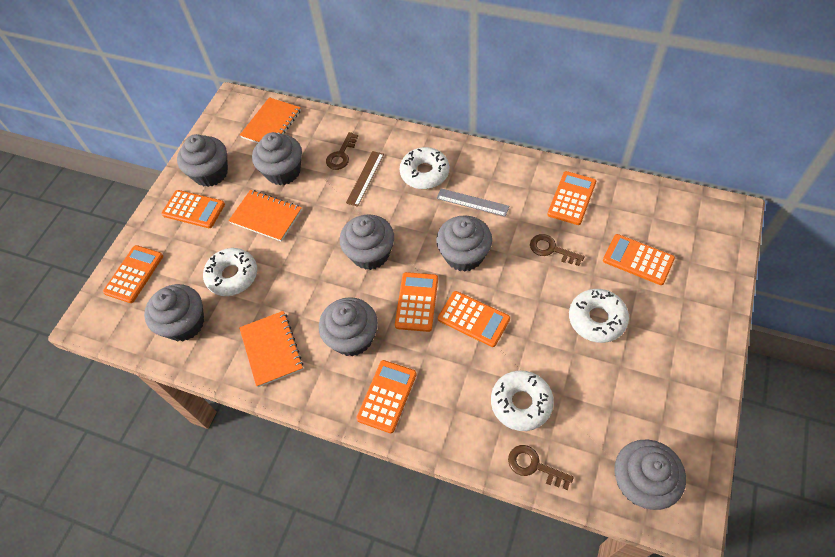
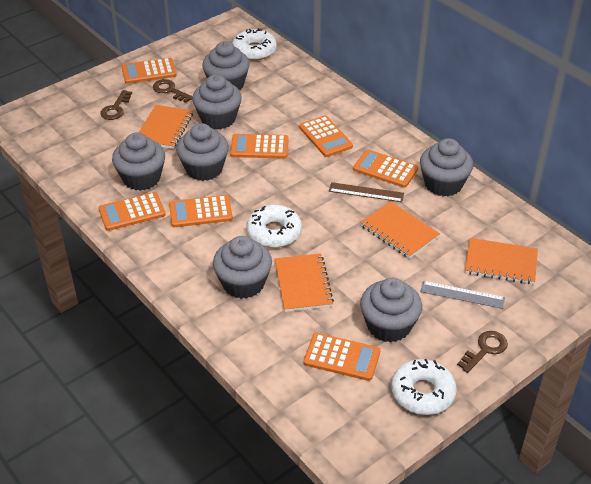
orange notebook: [228,190,302,242] [239,311,303,387] [240,97,301,143] = 3 -> [139,105,193,149] [275,253,334,312] [360,201,440,259] [465,238,538,284] = 4
white donut: [203,248,257,296] [400,147,449,189] [491,370,554,431] [569,289,629,343] = 4 -> [232,28,277,60] [247,205,302,248] [391,359,457,415] = 3

